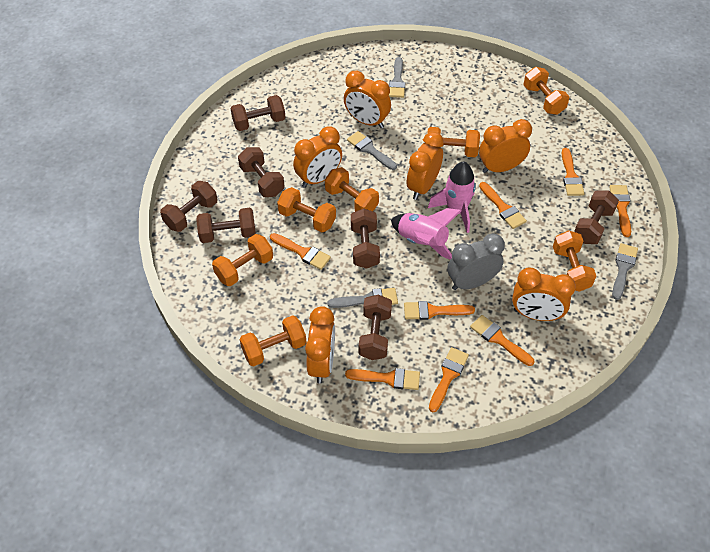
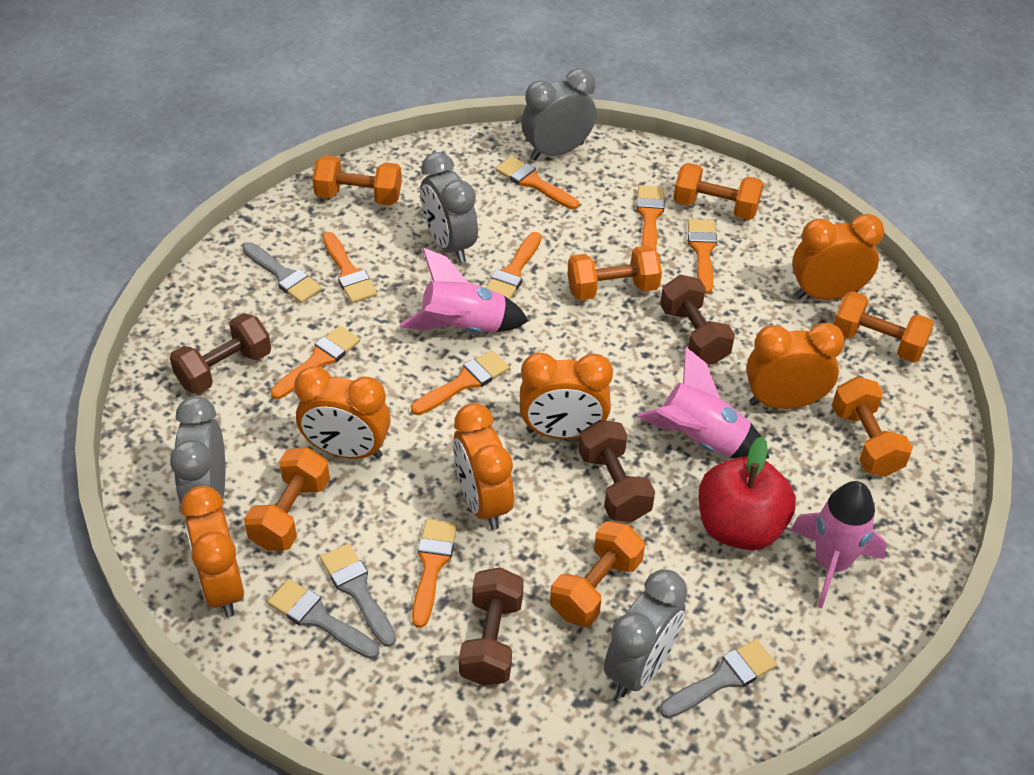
brown dumbbell: [160,181,218,232] [196,208,256,243] [231,95,286,131] [238,147,285,197] [351,208,380,269] [359,294,392,360] [574,191,619,244] = 7 -> [170,313,271,394] [459,567,524,686] [578,420,655,522] [660,275,735,365] = 4
grey clock: [448,233,505,290] = 1 -> [170,396,225,505] [420,152,478,263] [521,68,596,160] [604,570,687,697] = 4
pink rocket: [391,208,461,260] [428,162,476,233] = 2 -> [400,248,529,333] [637,347,769,459] [791,481,887,608] = 3
red apple: none = 0 -> [699,437,796,550] = 1

